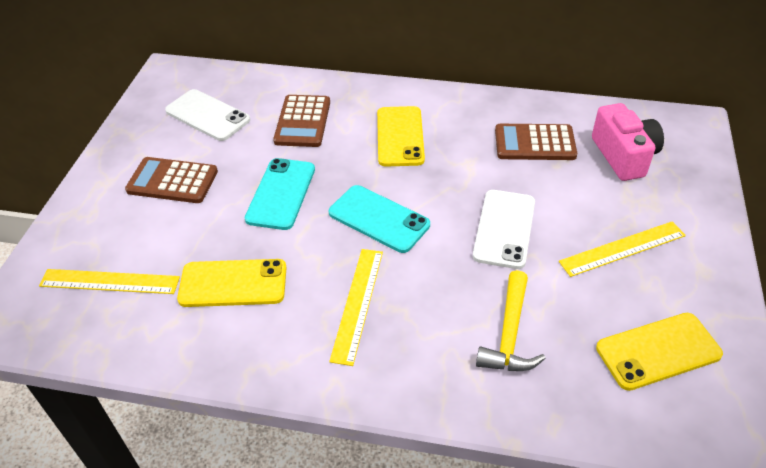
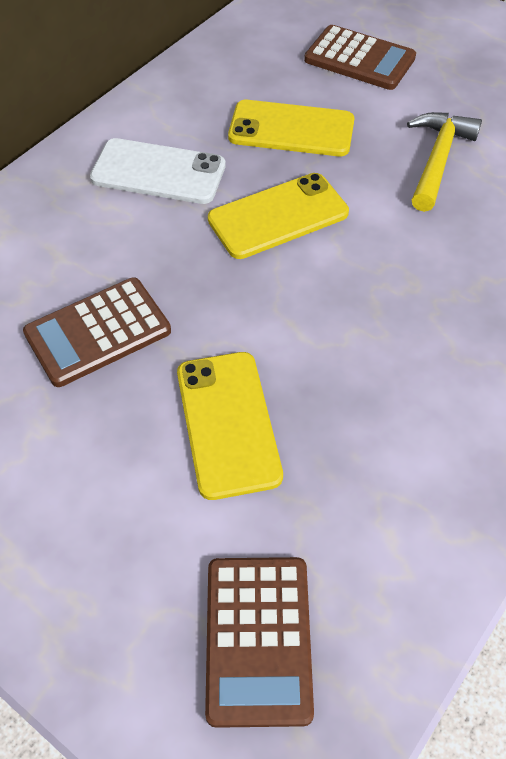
pink camera: [592,103,664,181] = 1 -> none = 0
turquoise phone: [245,158,315,230] [329,185,430,253] = 2 -> none = 0
white phone: [165,89,250,141] [473,190,535,269] = 2 -> [90,138,226,204] = 1
yellow ruler: [39,269,180,294] [329,249,383,366] [559,221,686,277] = 3 -> none = 0

